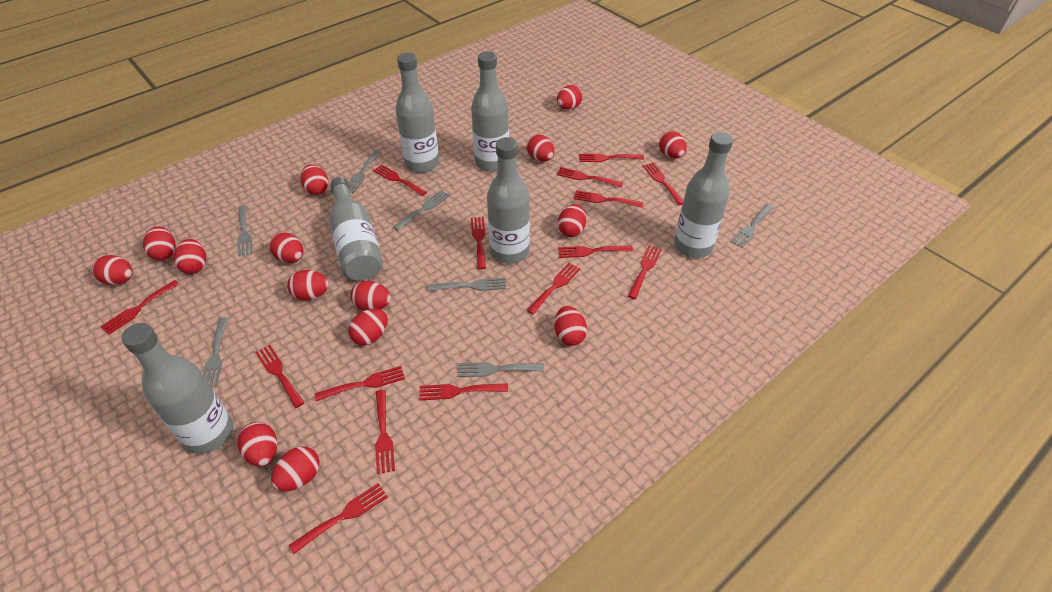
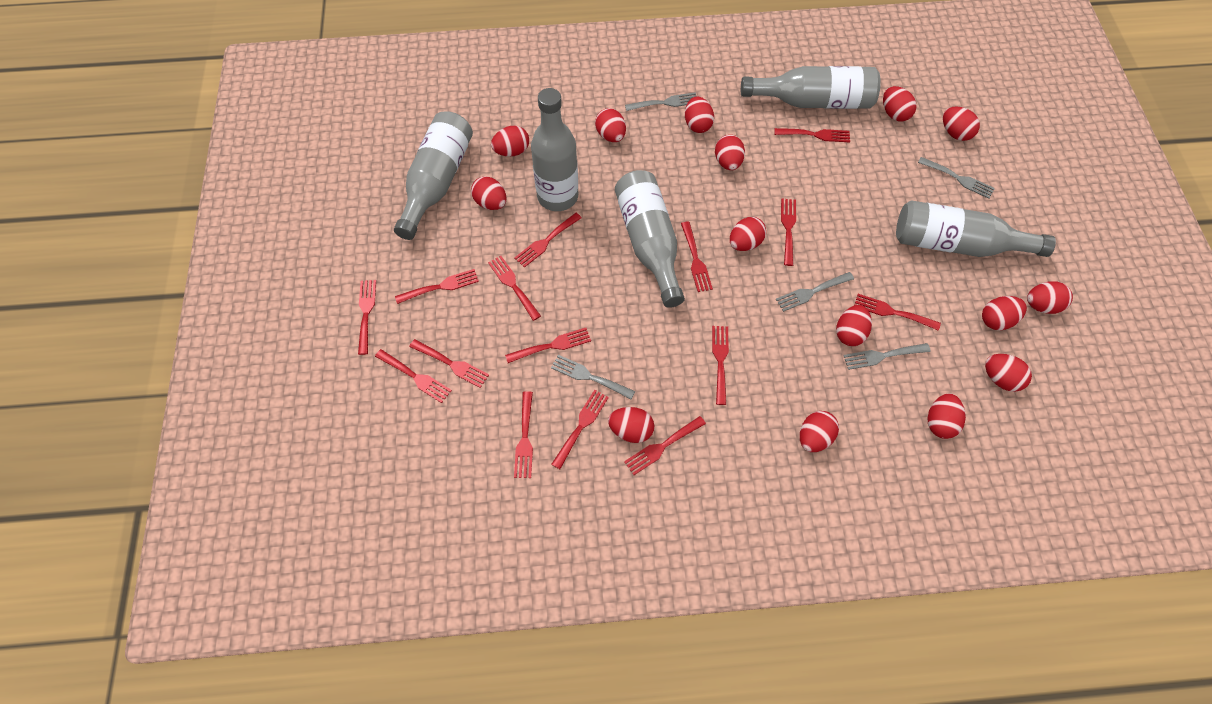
grey bottle: [121,323,233,454] [329,177,383,281] [395,53,439,173] [471,51,509,172] [487,137,530,264] [674,132,733,258] = 6 -> [394,111,473,240] [531,88,578,211] [615,170,685,308] [741,66,881,109] [896,200,1056,257] = 5
grey fork: [203,317,228,387] [237,205,253,256] [348,150,381,194] [393,190,450,231] [428,278,506,291] [457,362,544,377] [730,204,774,248] = 7 -> [551,355,635,399] [625,92,697,111] [776,272,854,312] [843,343,931,370] [918,157,995,199] = 5

